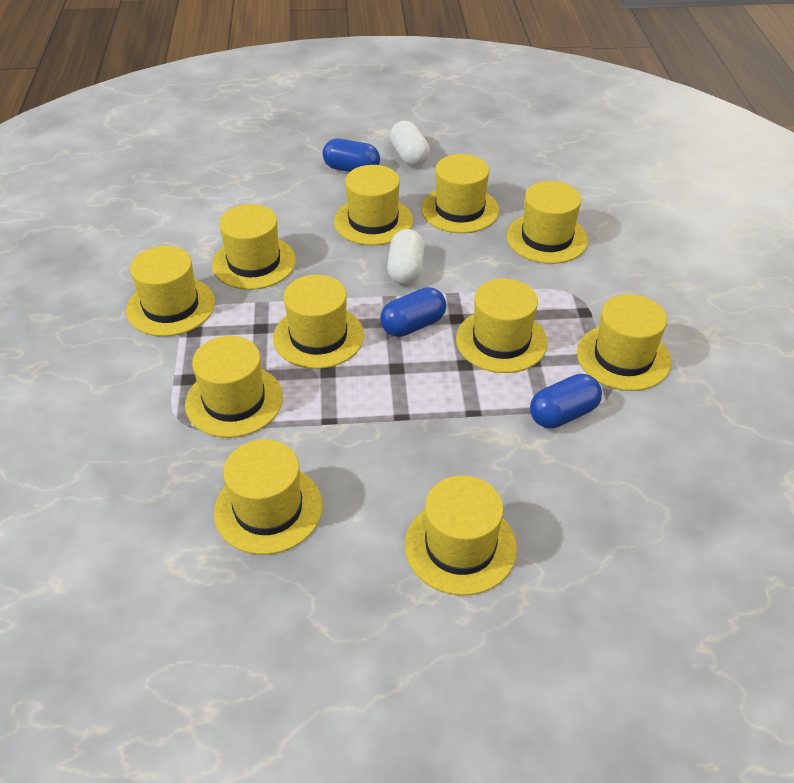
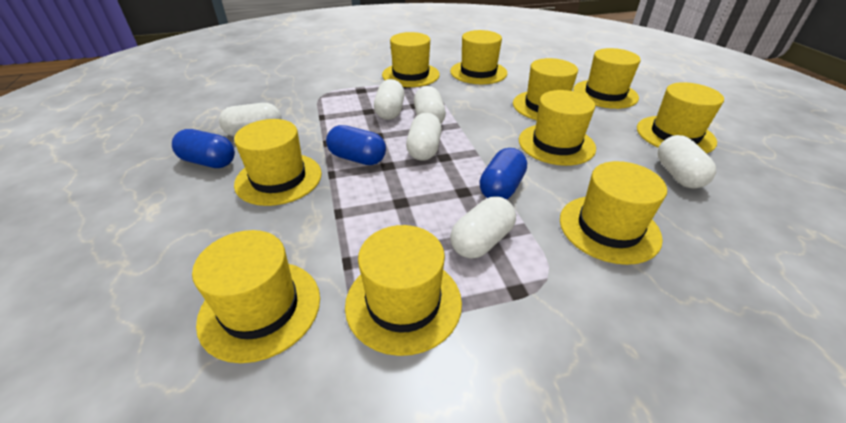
white capsule: [387,229,424,285] [390,121,430,166] = 2 -> [219,103,282,137] [374,79,405,120] [406,113,442,161] [414,86,446,123] [450,197,516,259] [658,135,716,189] = 6
yellow hat: [126,246,215,336] [185,336,283,438] [212,204,296,290] [214,439,323,555] [273,275,364,369] [334,165,413,245] [405,476,517,595] [421,154,499,233] [456,278,548,373] [506,181,588,264] [577,294,671,391] = 11 -> [192,230,320,363] [234,119,322,206] [345,225,462,356] [382,32,440,87] [450,30,507,84] [513,58,578,120] [519,90,596,166] [560,161,667,265] [573,48,641,109] [637,82,724,153] = 10

